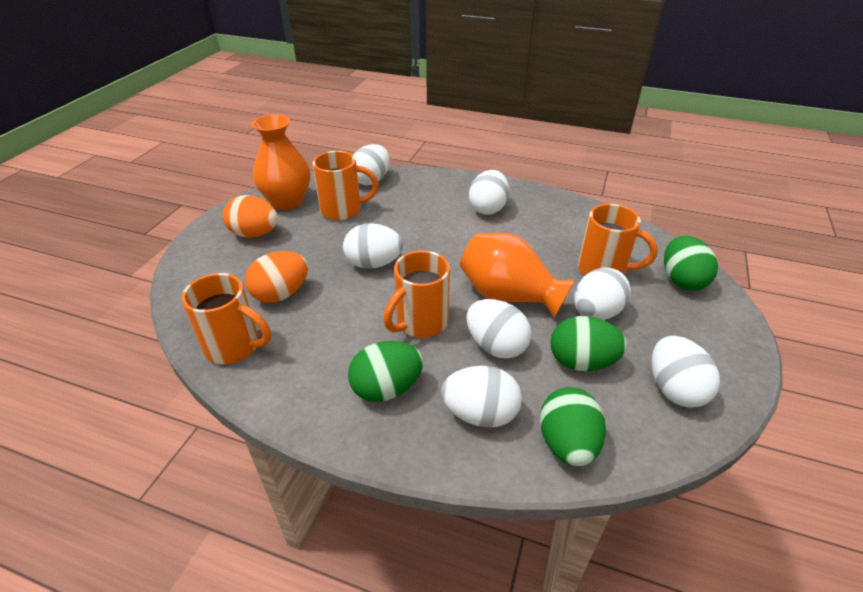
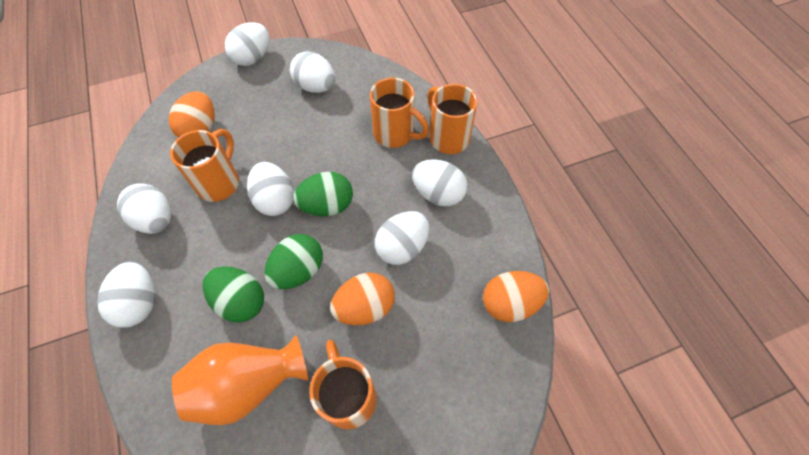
green egg: [348,341,424,402] [540,387,606,467] [550,316,627,371] [664,236,718,290] = 4 -> [203,266,264,323] [264,234,323,289] [293,172,353,216] = 3
orange egg: [223,195,278,238] [245,251,308,303] = 2 -> [168,91,215,138] [330,272,395,325] [483,271,549,322] = 3
orange vase: [252,114,310,210] [460,233,575,318] = 2 -> [172,335,308,425] = 1

